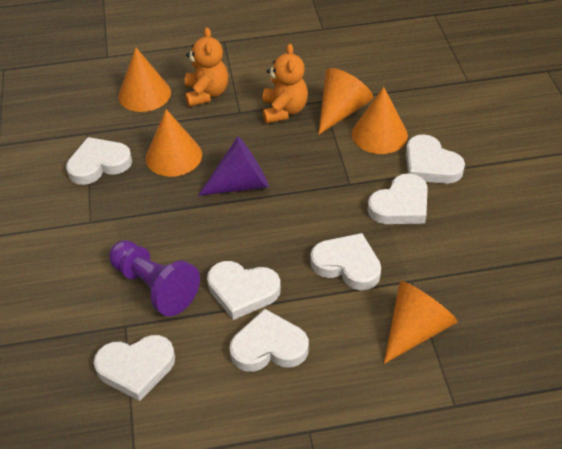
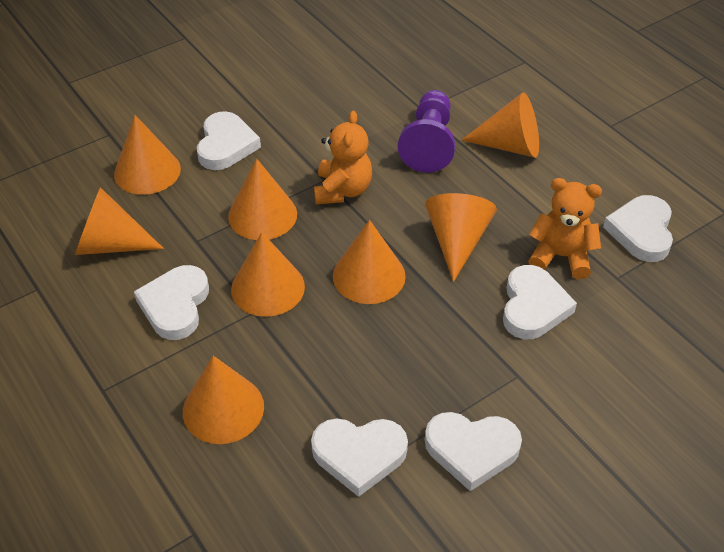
orange cone: [118,48,171,112] [146,109,202,177] [318,68,373,135] [352,87,408,154] [384,281,458,364] = 5 -> [75,187,164,255] [114,115,181,195] [183,356,264,444] [228,159,297,240] [231,232,305,317] [333,220,406,304] [425,193,497,282] [462,93,539,158] = 8
purple cone: [198,136,269,196] = 1 -> none = 0
white heart: [66,137,132,185] [94,335,175,401] [207,261,281,320] [229,309,309,372] [311,233,381,290] [368,173,428,224] [406,134,465,184] = 7 -> [134,265,209,340] [197,111,261,170] [311,418,408,497] [425,412,522,491] [503,265,577,339] [603,195,673,262] = 6

